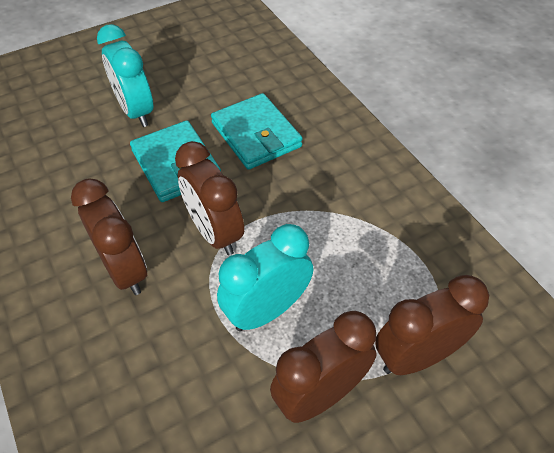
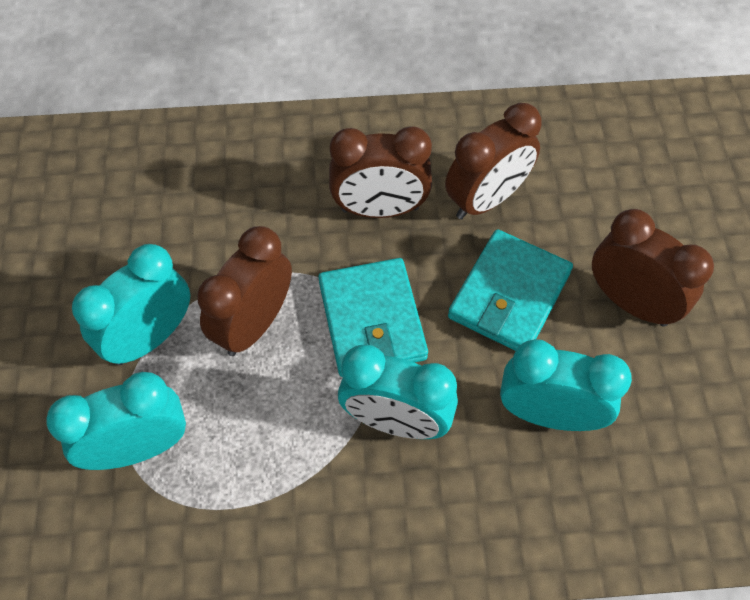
turquoise clock: [97,24,153,127] [217,224,313,332] = 2 -> [46,372,186,470] [72,244,190,365] [338,344,458,439] [500,339,632,431] = 4

